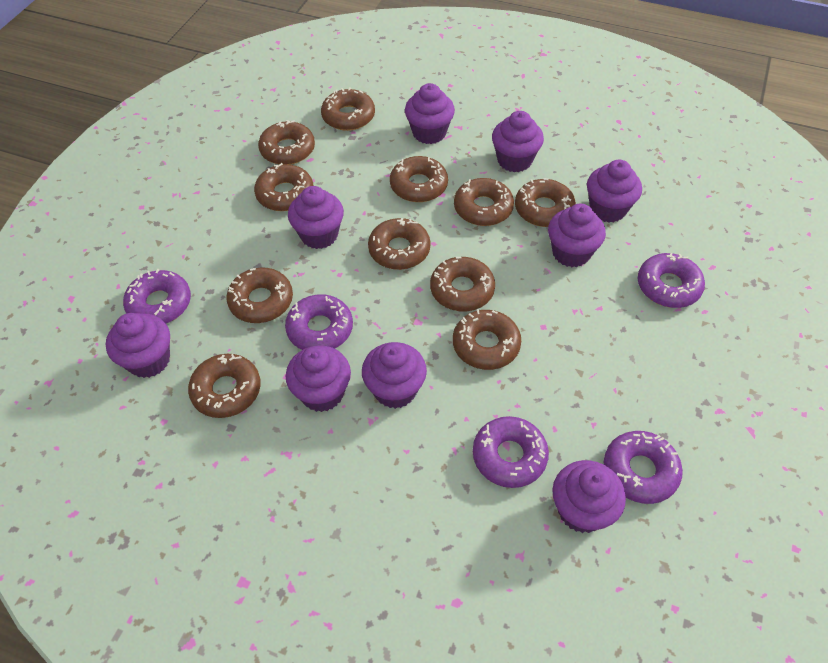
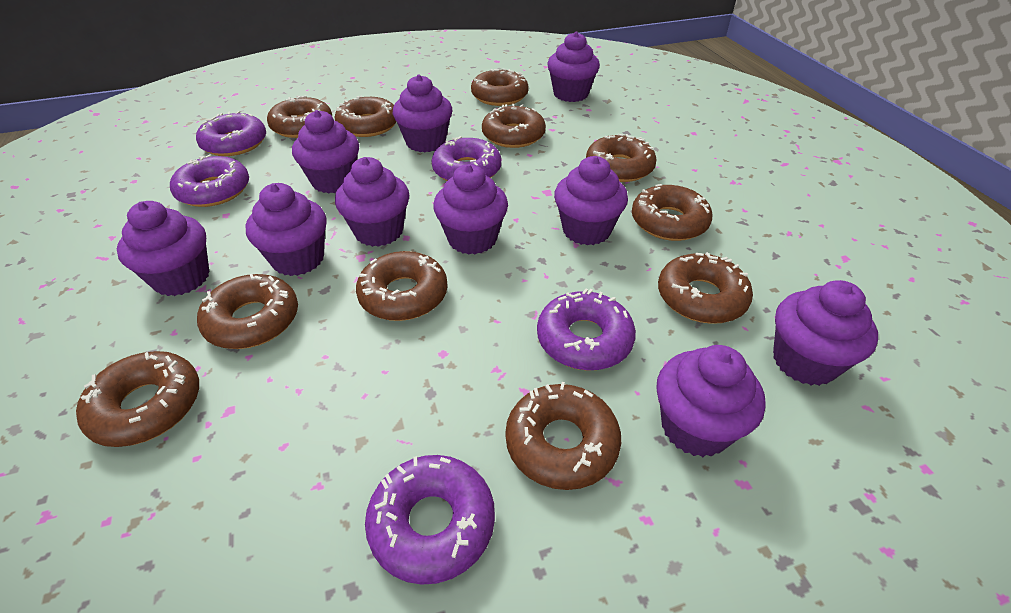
purple cupcake: [106,313,170,378] [286,345,351,412] [288,186,344,249] [362,342,427,409] [405,83,455,144] [492,111,544,172] [548,204,606,267] [552,460,626,533] [587,160,642,222] = 9 -> [117,201,209,296] [246,183,327,276] [292,110,359,193] [335,157,409,247] [393,75,452,152] [433,164,508,254] [547,31,600,102] [554,156,628,245] [656,345,766,457] [773,280,878,386] = 10

